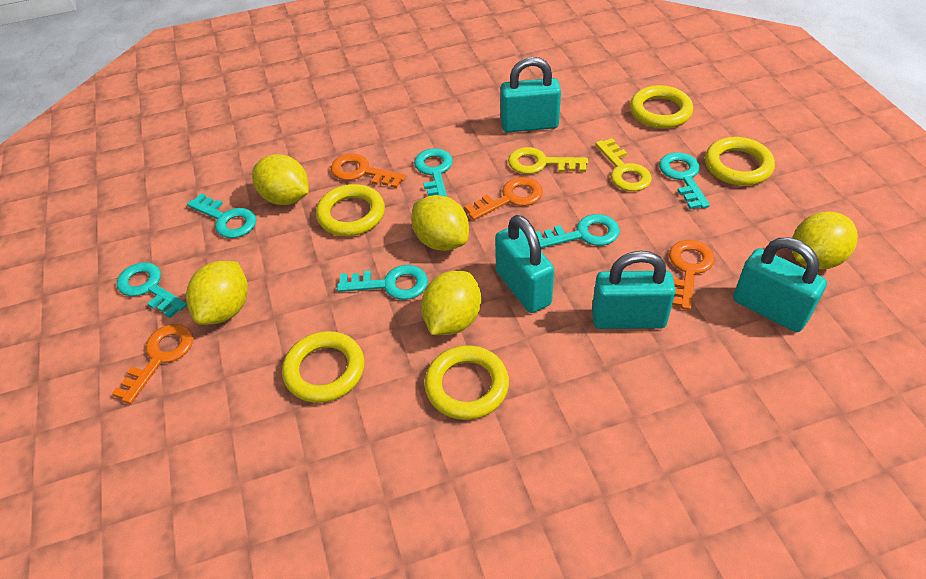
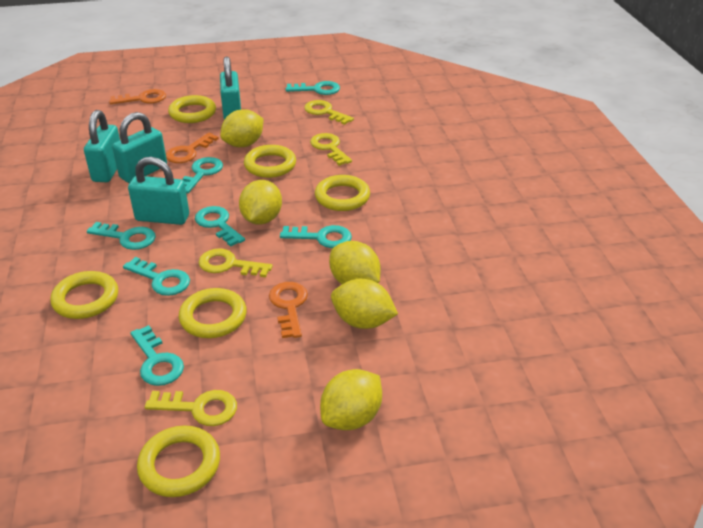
orange key: [112,324,193,404] [331,154,406,188] [464,177,543,220] [669,240,715,310] = 4 -> [109,89,166,104] [166,133,219,163] [269,282,308,338] = 3
turquoise key: [117,262,187,318] [187,193,256,238] [337,265,428,300] [414,148,453,197] [536,214,620,248] [659,152,710,209] = 6 -> [87,222,156,250] [123,257,190,296] [130,325,184,386] [182,157,223,193] [195,206,245,247] [280,225,352,248] [286,81,340,95] = 7
yellow key: [508,147,588,174] [595,138,652,191] = 2 -> [145,390,237,426] [198,248,273,277] [304,100,354,125] [310,133,352,166] = 4
yellow ring: [282,331,364,403] [316,184,385,236] [424,345,509,420] [630,85,693,128] [705,137,775,186] = 5 -> [50,271,118,319] [137,425,220,497] [168,95,216,123] [179,288,247,338] [244,145,296,178] [315,175,370,211] = 6

